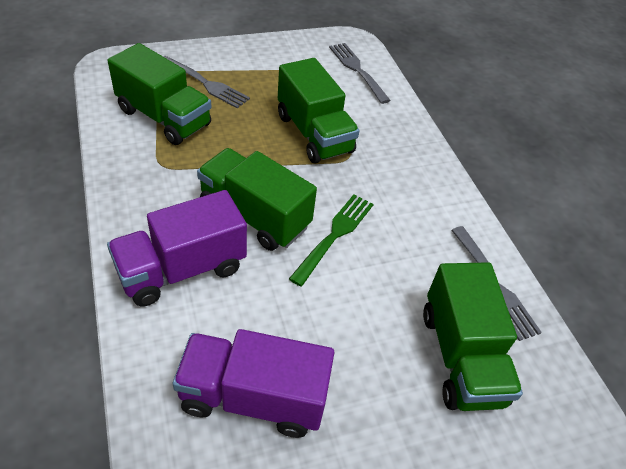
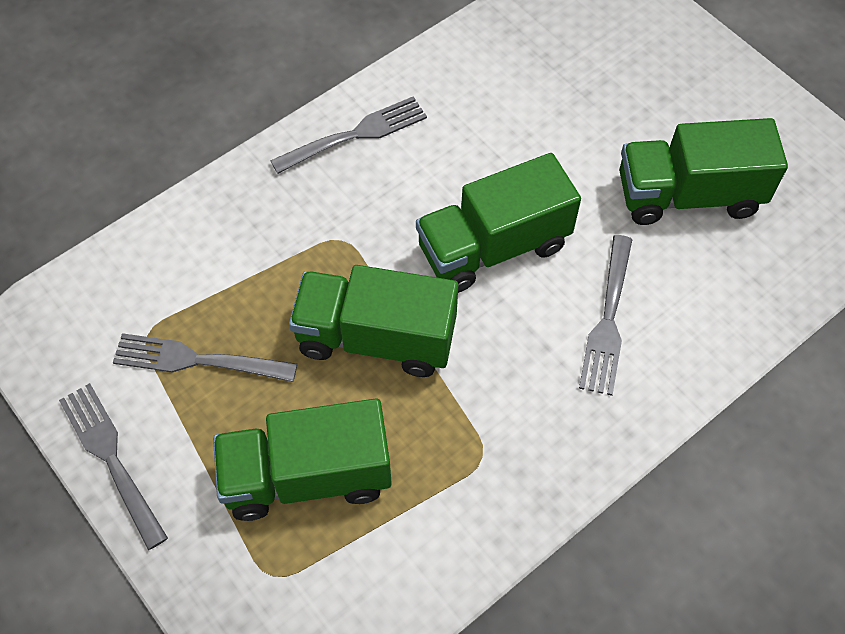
green fork: [289,194,374,287] = 1 -> none = 0
grey fork: [163,56,250,108] [329,43,391,104] [451,226,542,341] = 3 -> [59,383,168,550] [113,333,297,382] [270,96,427,174] [579,235,633,396] = 4
purple truck: [107,190,247,306] [173,329,335,438] = 2 -> none = 0

